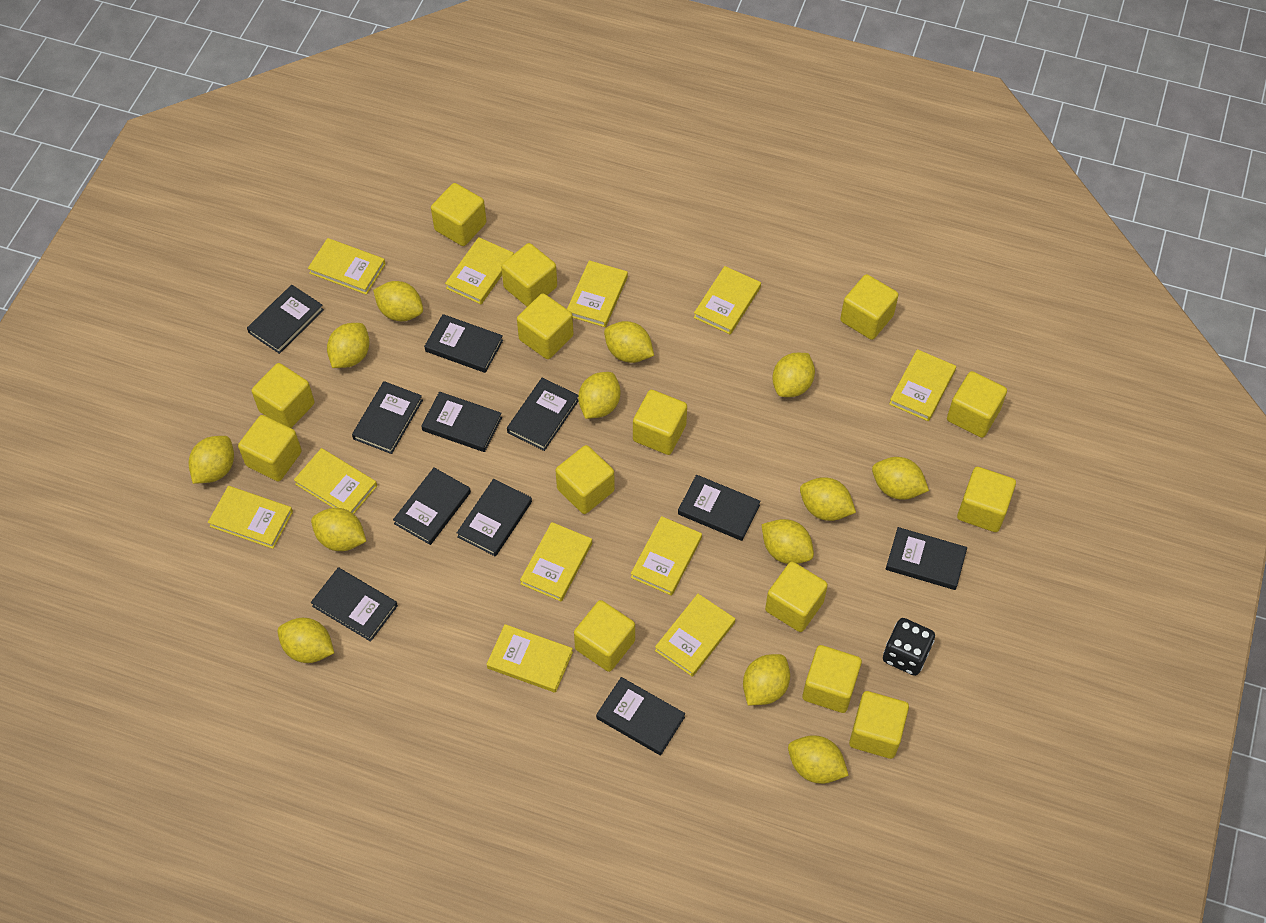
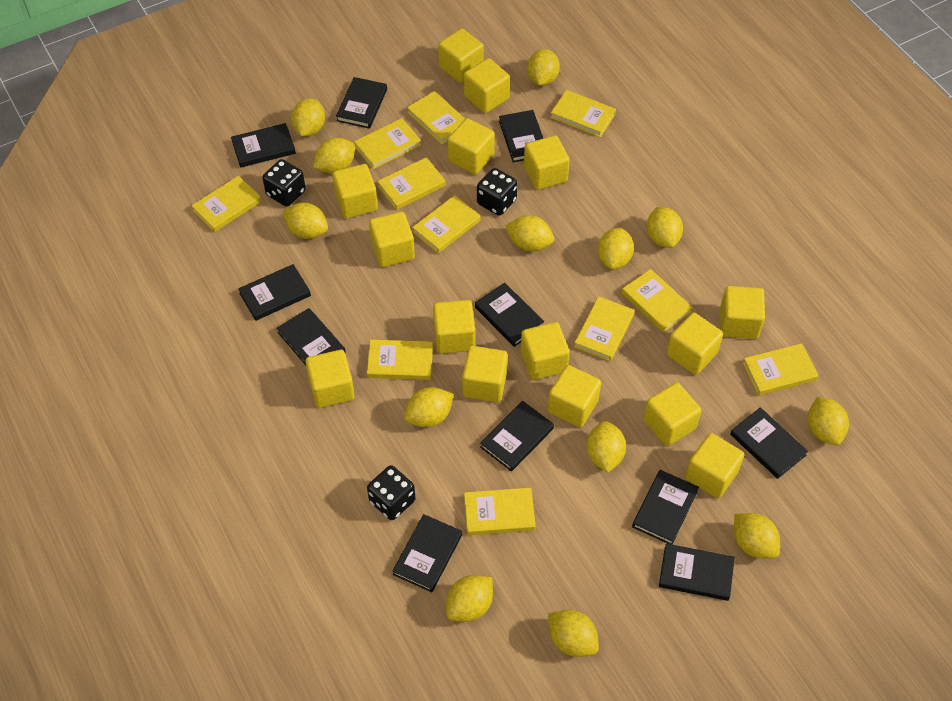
black dice: [883,618,935,676] = 1 -> [262,159,306,207] [367,465,416,520] [477,168,517,216] = 3
yellow cube: [238,415,302,481] [252,363,315,428] [431,183,487,246] [501,243,557,307] [517,293,574,359] [555,445,615,514] [574,600,635,672] [633,390,687,455] [765,562,828,632] [802,645,862,713] [840,274,898,340] [849,691,909,759] [947,371,1007,438] [957,467,1016,532] = 14 -> [306,350,355,408] [332,164,378,218] [369,212,415,267] [433,300,475,354] [438,28,484,83] [448,118,495,174] [462,346,508,402] [464,58,510,113] [521,322,570,380] [524,135,570,190] [548,365,601,427] [643,383,701,446] [667,313,723,375] [685,433,744,498] [720,286,765,339] = 15

